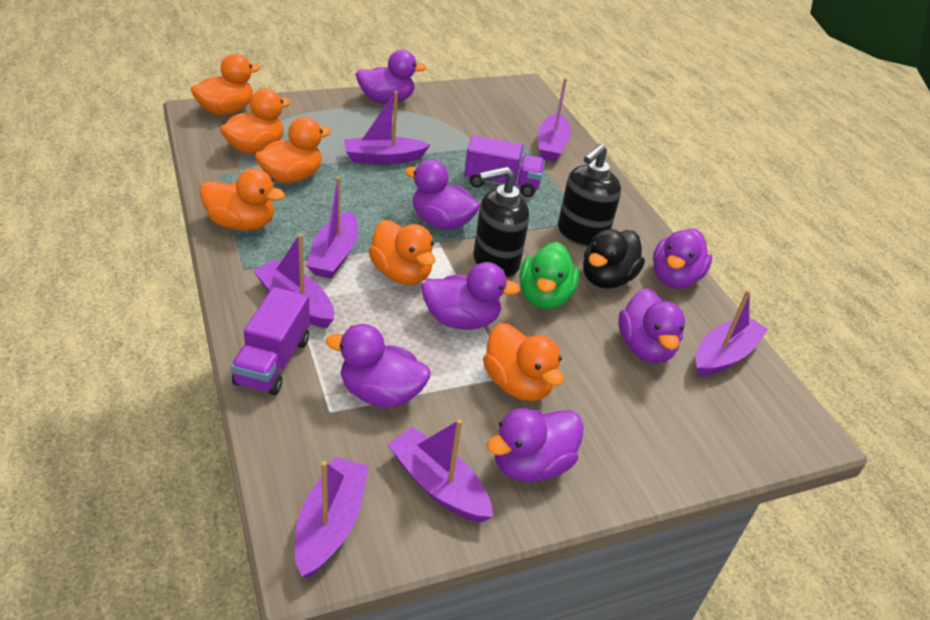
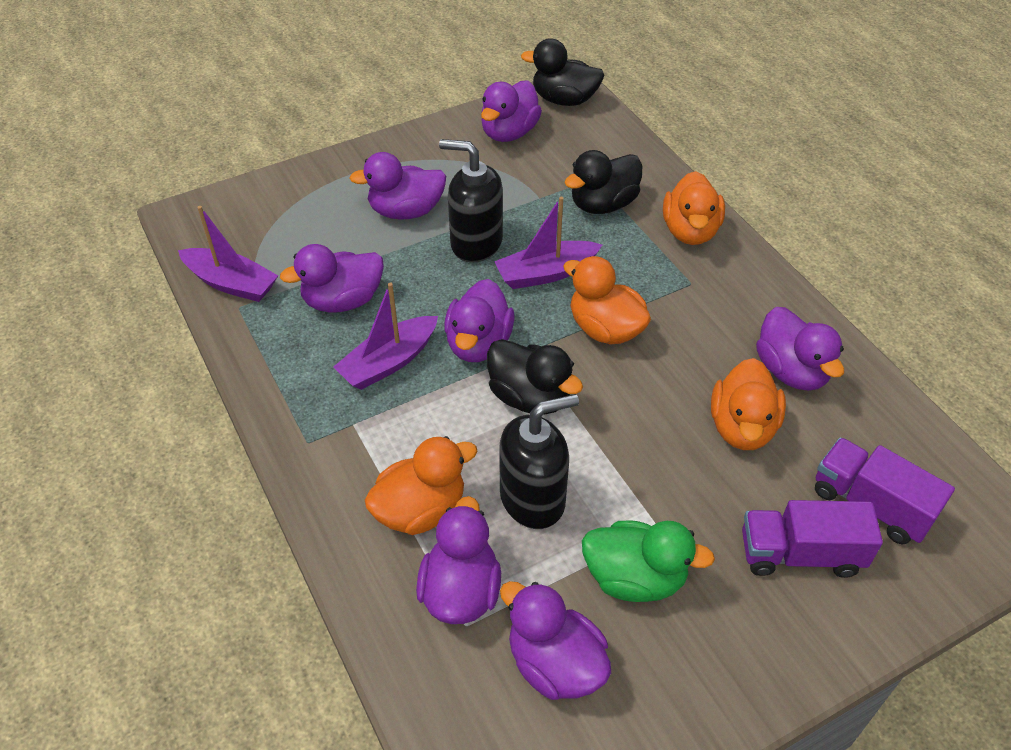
black duck: [583,229,645,289] = 1 -> [487,339,583,415] [521,38,605,106] [564,150,643,214] = 3
orange duck: [191,54,261,115] [200,169,285,231] [220,89,291,154] [255,117,331,183] [368,220,436,285] [483,323,564,401] = 6 -> [365,436,477,535] [563,256,651,345] [663,171,725,245] [711,358,786,450] = 4
purple boat: [253,234,334,328] [295,457,369,578] [306,176,358,279] [344,91,430,164] [387,419,493,523] [538,78,571,162] [696,290,768,377] = 7 -> [178,206,278,302] [334,282,438,390] [494,197,602,289] = 3

